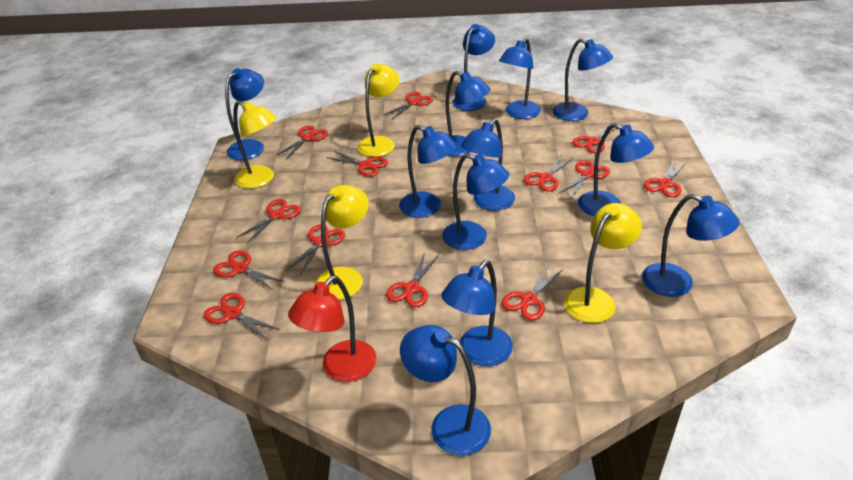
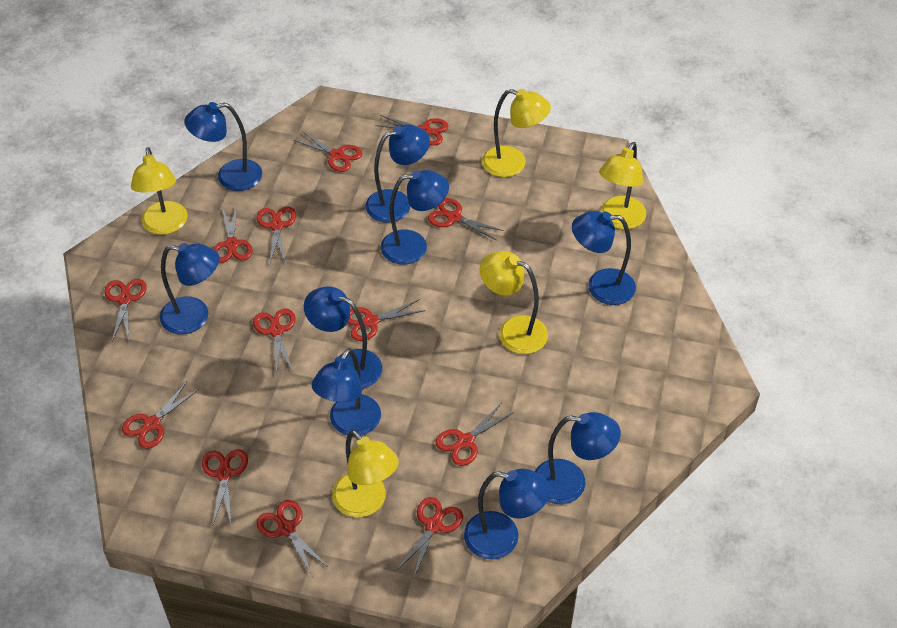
blue lamp: [225,68,264,160] [399,125,457,218] [400,325,491,456] [441,260,513,366] [442,153,509,250] [446,71,491,157] [452,24,495,111] [461,119,515,211] [499,38,541,119] [553,39,613,121] [578,123,654,216] [642,194,739,297] = 12 -> [160,243,219,334] [184,102,262,191] [304,286,382,389] [312,348,381,436] [365,124,430,222] [381,170,449,265] [464,469,550,560] [535,412,621,504] [572,211,636,305] = 9
red lamp: [288,276,376,382] = 1 -> none = 0
yellow lamp: [233,101,276,188] [315,185,369,300] [358,63,400,157] [564,203,642,323] = 4 -> [131,147,188,235] [332,430,399,517] [480,251,548,354] [482,89,551,177] [599,142,646,229] = 5

